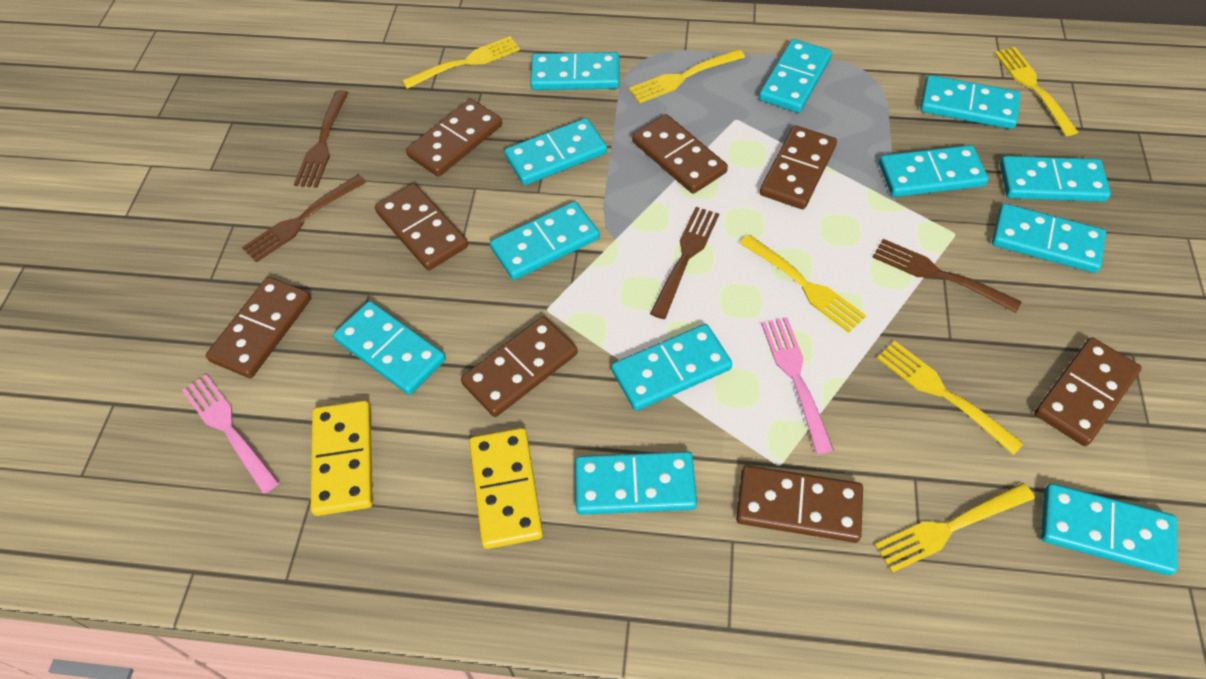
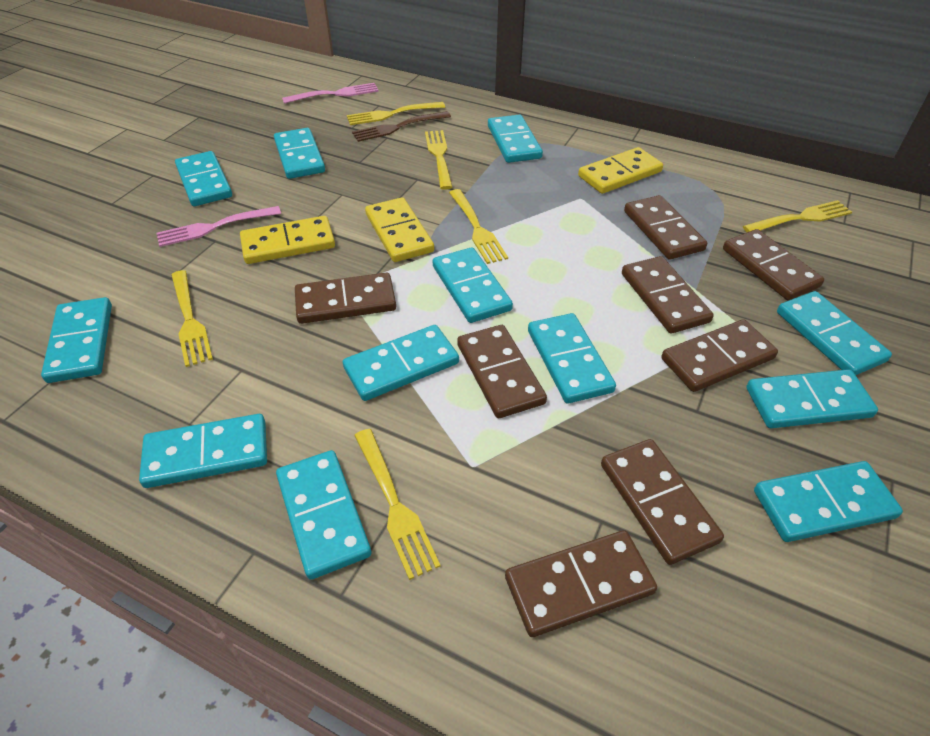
brown fork: [242,175,366,263] [294,90,349,188] [650,207,719,319] [872,239,1022,313] = 4 -> [352,111,451,142] = 1
yellow domino: [311,400,373,516] [469,428,543,549] = 2 -> [240,216,335,264] [365,197,434,262] [578,147,663,194] = 3

